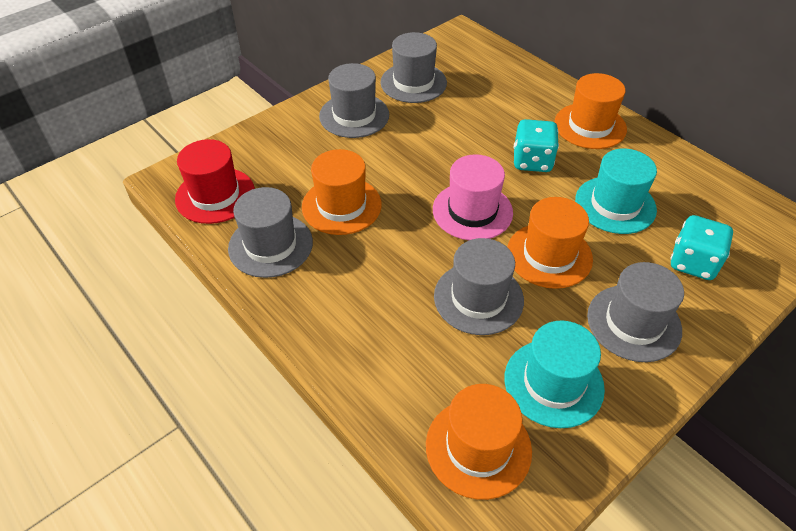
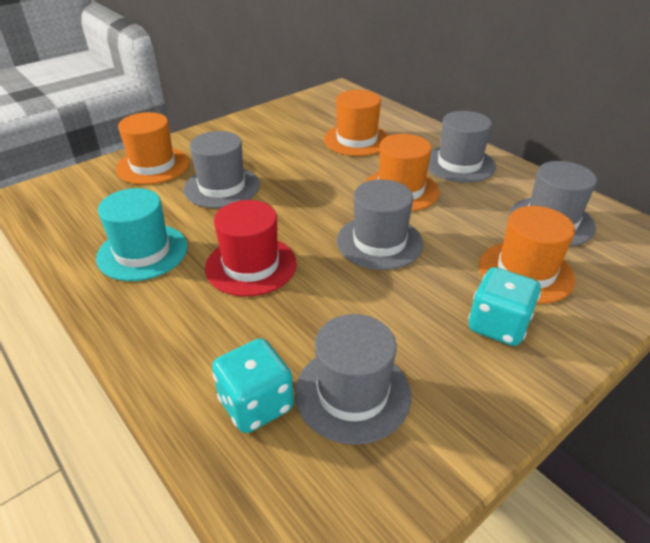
pink hat: [433,155,513,240] = 1 -> none = 0
turquoise hat: [504,320,605,428] [575,149,657,234] = 2 -> [96,188,188,281] = 1

